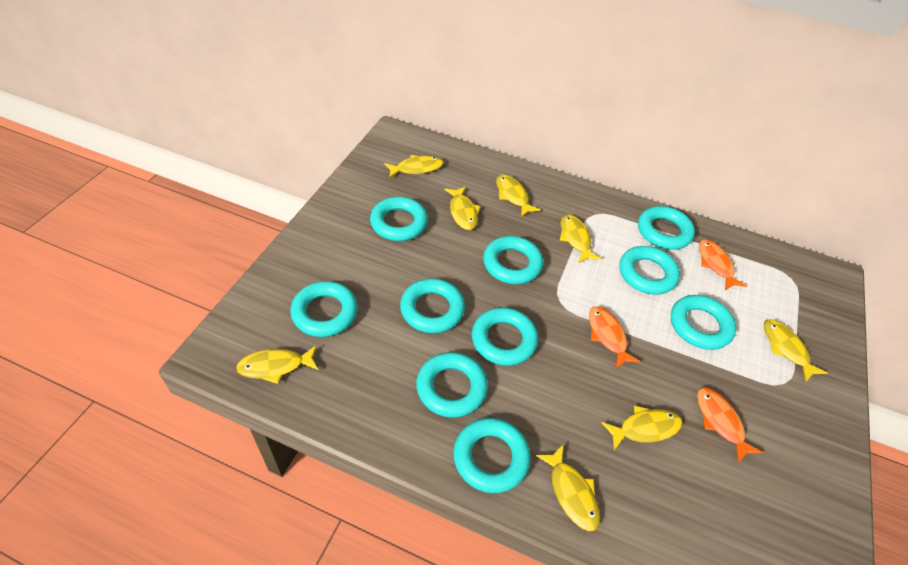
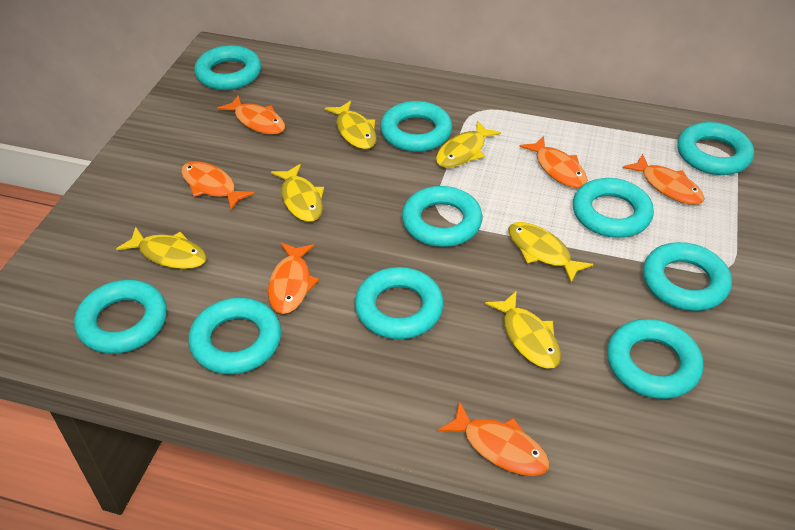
orange fish: [589,306,641,369] [697,387,763,463] [699,239,747,290] = 3 -> [181,161,255,210] [217,95,285,135] [268,243,319,314] [438,401,550,476] [519,136,588,188] [623,154,704,205] = 6
yellow fish: [236,345,318,384] [384,155,443,178] [444,186,481,230] [496,174,541,217] [536,445,600,531] [560,214,601,263] [602,405,683,450] [764,319,827,382] = 8 -> [116,227,207,269] [271,164,324,222] [325,101,377,149] [436,121,501,168] [485,291,561,369] [508,222,593,283] = 6

